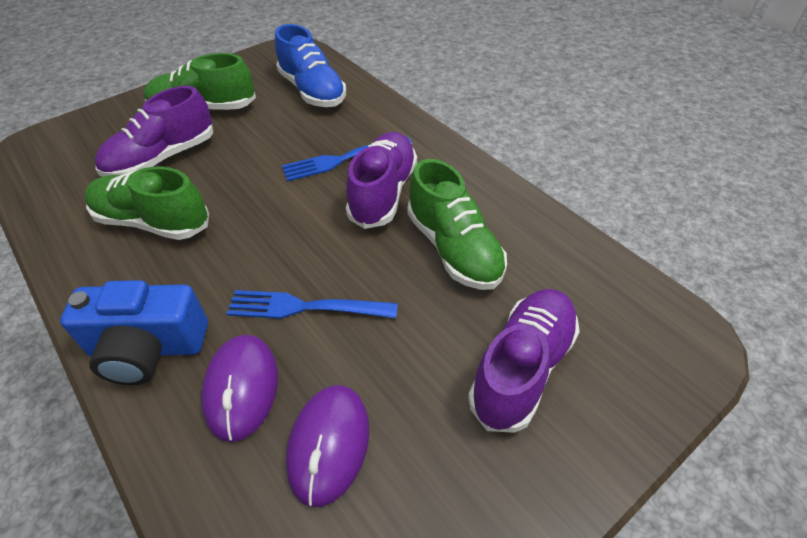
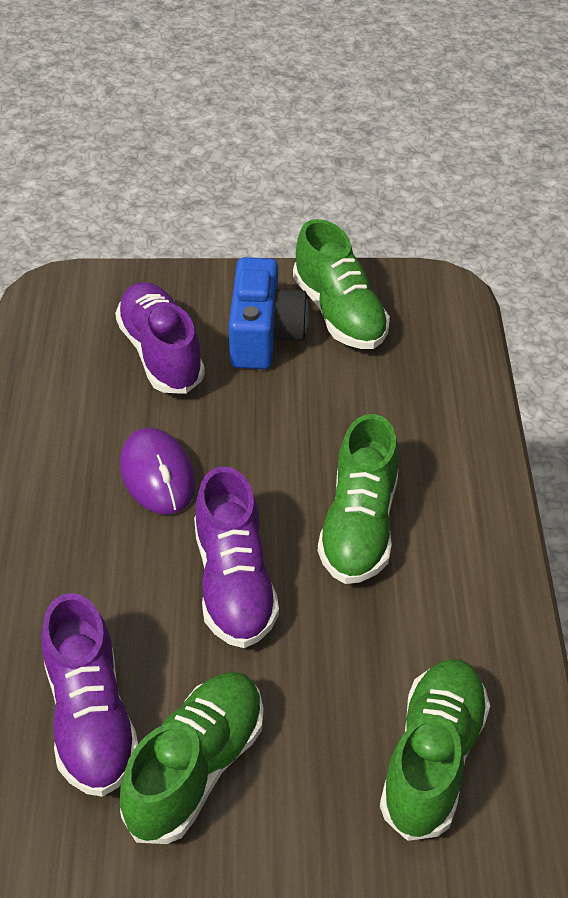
blue fork: [227,290,398,319] [282,137,412,182] = 2 -> none = 0
blue shoe: [275,24,346,107] = 1 -> none = 0
green shoe: [84,167,209,240] [144,53,256,110] [407,159,507,290] = 3 -> [120,672,263,844] [293,219,390,349] [318,414,399,584] [380,659,490,841] = 4
purple mouse: [201,335,278,442] [286,385,369,507] = 2 -> [120,428,196,515] = 1

